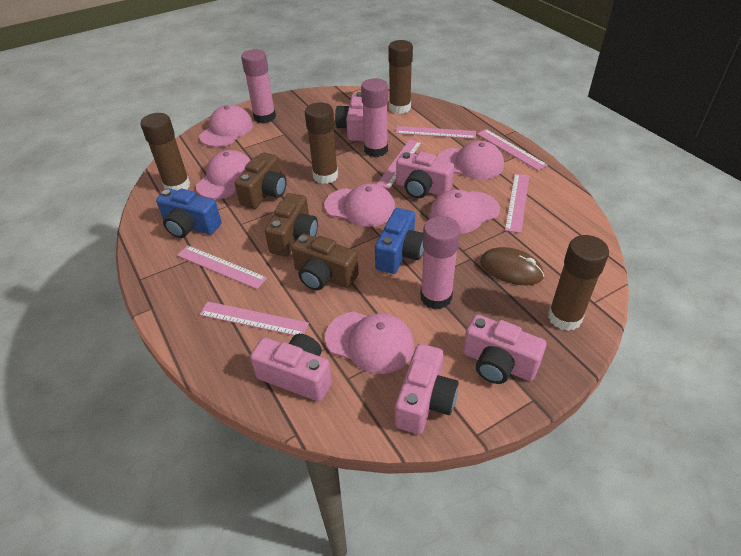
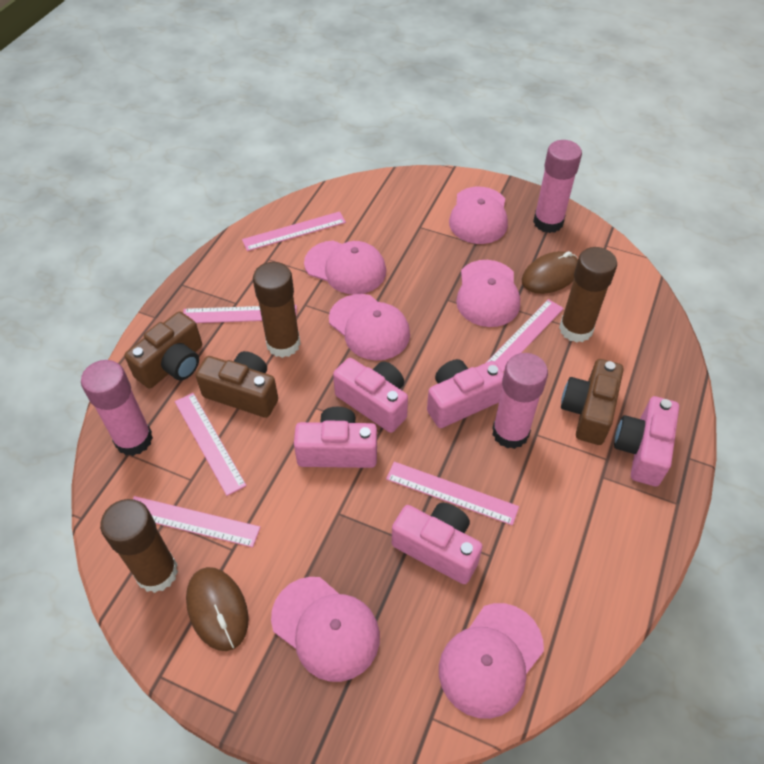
blue camera: [156,189,222,238] [375,208,424,274] = 2 -> none = 0
brown glue stick: [140,113,190,191] [305,103,338,184] [388,40,413,114] [548,235,609,331] = 4 -> [100,499,178,593] [253,262,301,358] [559,247,617,343] = 3
brown mouse: [480,247,544,285] = 1 -> [186,567,249,651] [521,251,578,294] = 2

